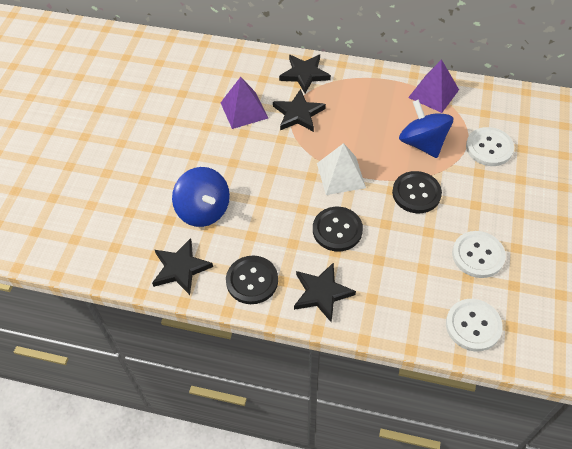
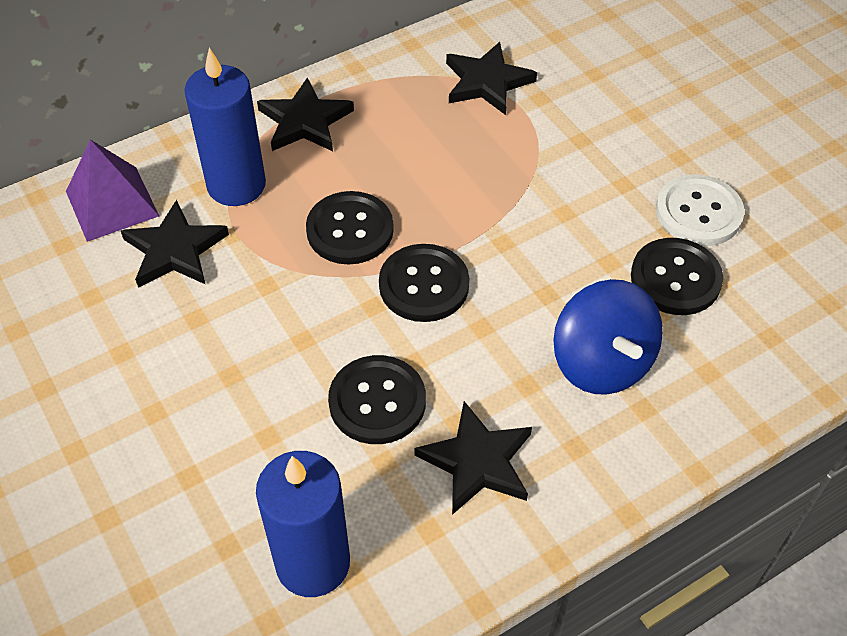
black button: [226,256,278,304] [313,207,363,252] [392,171,442,213] = 3 -> [306,191,394,264] [328,355,426,444] [379,244,469,322] [631,238,723,315] = 4
blue candle: none = 0 -> [184,48,266,206] [256,451,350,597] = 2
blue spinning top: [172,167,230,227] [399,100,453,158] = 2 -> [554,279,663,395] = 1
purple pyramid: [221,77,268,129] [408,59,459,113] = 2 -> [66,139,159,242] = 1
white button: [446,299,503,351] [452,231,506,278] [466,127,514,166] = 3 -> [656,174,744,246] = 1
white pyramid: [317,143,366,195] = 1 -> none = 0

